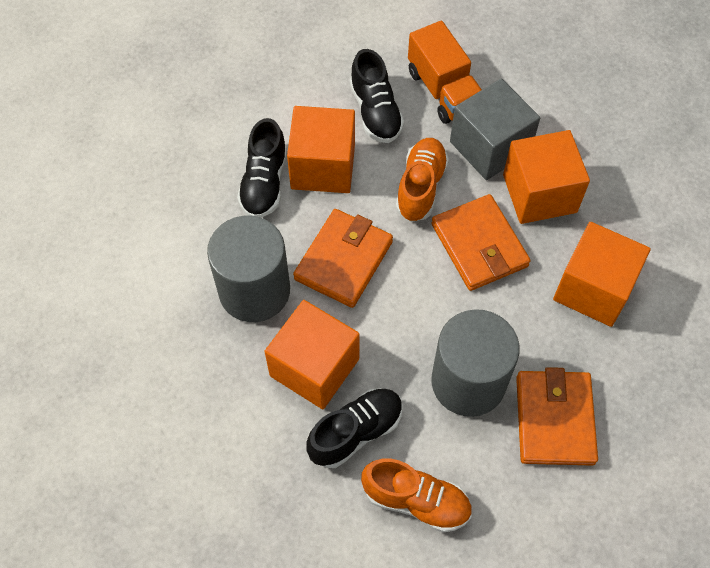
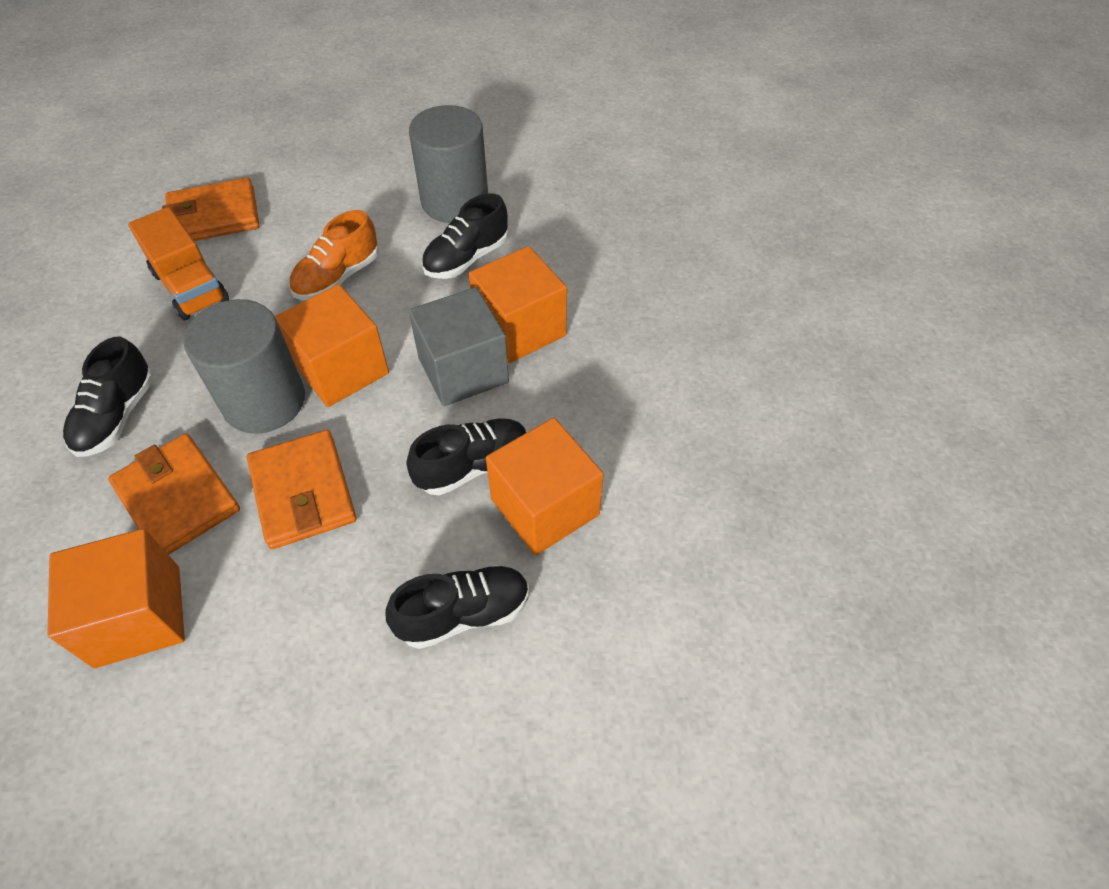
black shoe: [237,118,287,218] [306,388,403,468] [350,49,404,143] = 3 -> [63,337,154,457] [386,565,529,649] [407,418,527,496] [422,193,508,279] = 4
orange shoe: [361,459,472,533] [396,138,449,222] = 2 -> [289,210,379,300] = 1

